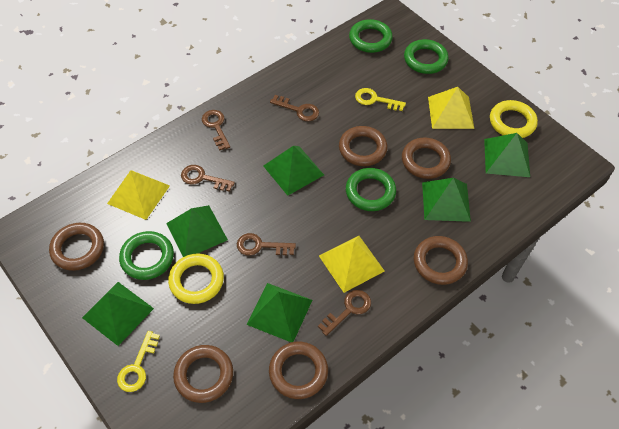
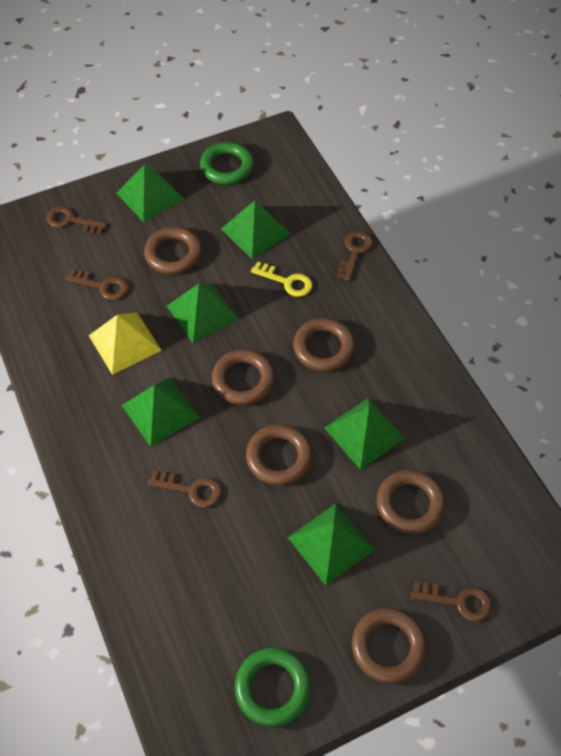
green ring: [119,231,174,280] [346,168,396,211] [349,19,393,53] [404,39,449,74] = 4 -> [200,142,254,185] [235,648,311,727] = 2
yellow key: [117,331,160,392] [355,88,406,111] = 2 -> [251,262,312,297] = 1
yellow pyramid: [107,170,170,220] [319,236,385,293] [428,87,474,129] = 3 -> [89,312,162,375] = 1
yellow ring: [168,253,224,304] [490,100,538,138] = 2 -> none = 0

